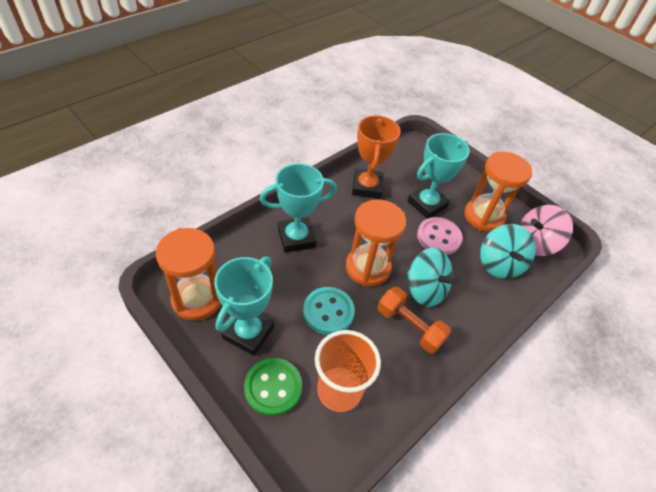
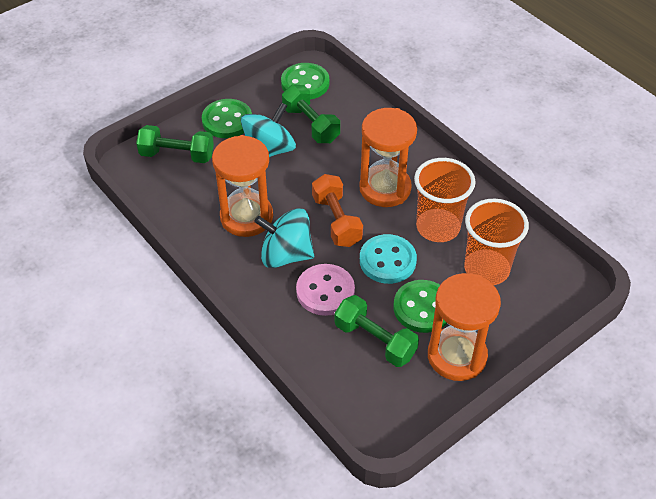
green button: [244,358,302,417] = 1 -> [202,99,252,138] [281,63,329,99] [394,280,447,333] = 3
green dumbbell: none = 0 -> [136,125,214,163] [282,84,340,143] [335,295,419,367] = 3
orange cup: [315,330,381,412] = 1 -> [414,158,475,242] [464,198,529,285] = 2
orange trophy: [352,115,401,199] = 1 -> none = 0
pink spinning top: [519,205,573,256] = 1 -> none = 0
turquoise trophy: [214,257,274,356] [260,163,337,253] [407,133,470,219] = 3 -> none = 0

